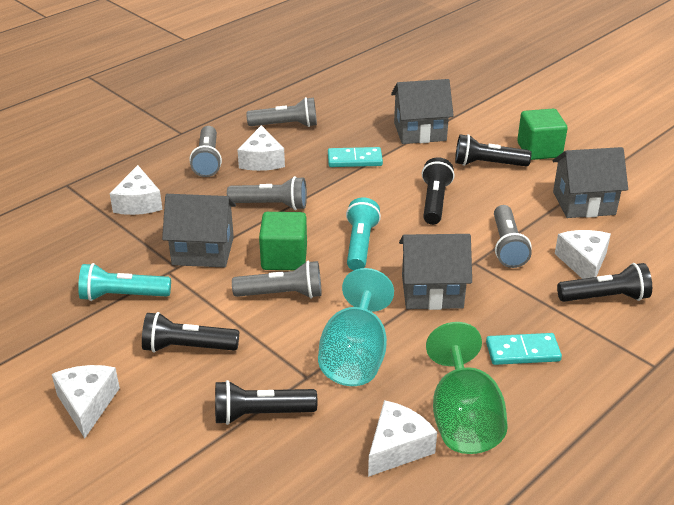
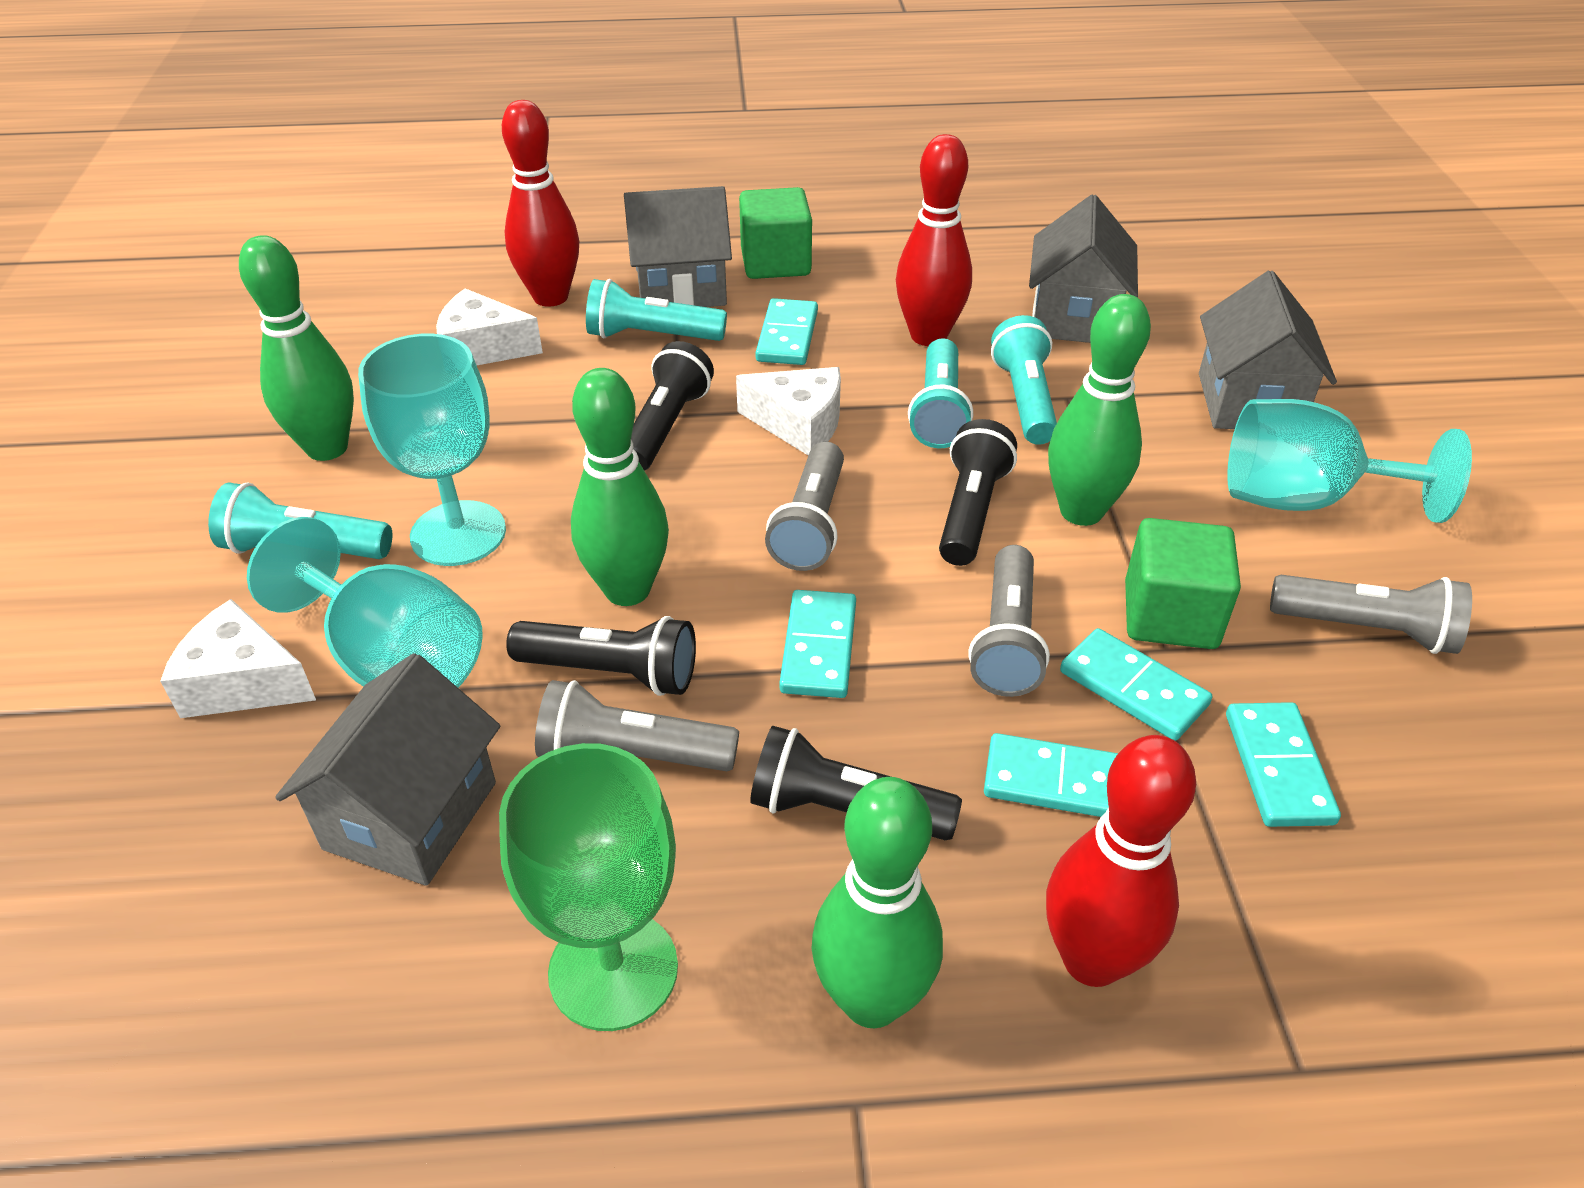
black flashlight: [142,312,239,352] [215,380,317,425] [422,157,454,225] [455,134,532,167] [557,263,652,302] = 5 -> [506,616,696,696] [631,341,714,471] [750,726,962,840] [939,419,1017,566] = 4
green bowling pin: none = 0 -> [239,235,354,461] [571,368,669,606] [811,777,943,1028] [1048,294,1151,526] = 4
grey flashlight: [189,126,222,177] [227,176,307,210] [232,261,322,299] [246,97,317,127] [494,205,532,268] = 5 -> [535,680,739,771] [765,442,844,571] [969,545,1050,697] [1270,575,1472,654] = 4
red bowling pin: none = 0 -> [502,100,579,307] [896,134,972,346] [1046,735,1196,987] = 3
turquoise domino: [328,147,383,167] [486,333,562,365] = 2 -> [756,298,818,365] [779,590,856,698] [984,733,1118,817] [1060,628,1212,741] [1226,702,1341,827] = 5
turquoise flashlight: [78,263,171,301] [346,197,381,270] = 2 -> [208,482,392,559] [586,279,727,341] [908,338,973,448] [991,315,1057,445] = 4
turquoise goblet: [318,268,394,386] = 1 -> [247,517,483,687] [358,334,506,566] [1227,399,1472,523] = 3
white cheese: [52,365,120,438] [110,165,163,215] [238,125,285,171] [368,400,437,477] [555,230,611,279] = 5 -> [160,599,316,718] [436,288,543,365] [736,367,841,456] = 3

